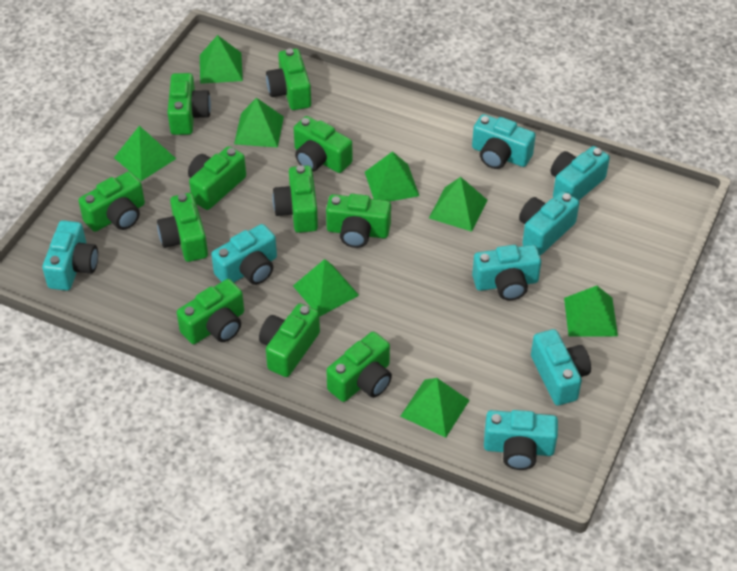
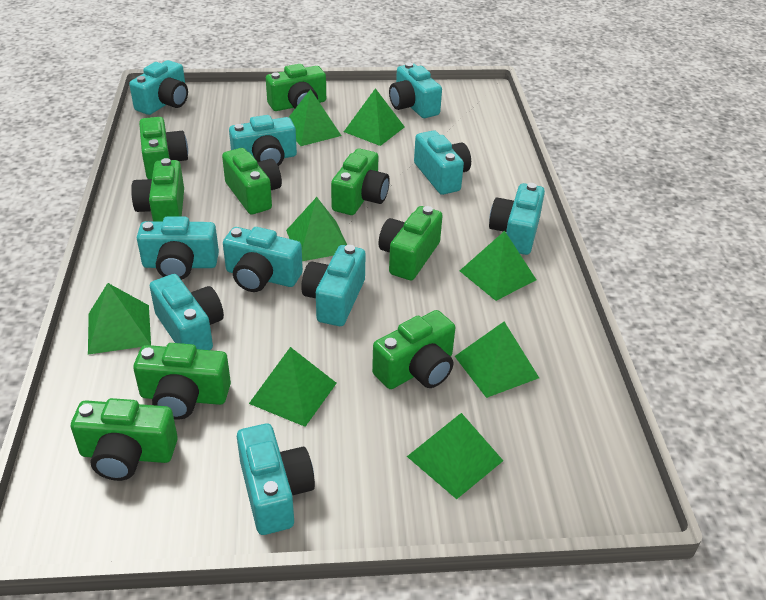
green camera: [78,171,145,232] [157,193,208,262] [167,73,211,135] [177,279,244,344] [188,146,246,210] [259,303,320,377] [266,49,311,110] [272,165,318,233] [294,116,353,173] [326,194,391,248] [326,331,392,402] = 11 -> [71,398,178,481] [131,158,184,222] [133,343,231,419] [139,117,188,179] [222,148,282,214] [266,64,326,111] [331,148,390,215] [372,310,455,389] [379,206,443,280] = 9
turquoise camera: [42,220,98,291] [211,224,277,285] [472,114,536,169] [472,245,541,300] [484,410,558,470] [519,191,579,255] [531,329,591,405] [551,146,610,200] = 8 -> [129,60,188,115] [137,216,219,280] [150,274,224,350] [223,227,303,292] [229,115,297,166] [237,424,315,535] [301,245,365,326] [389,62,442,118] [414,130,471,195] [489,183,545,255] = 10

